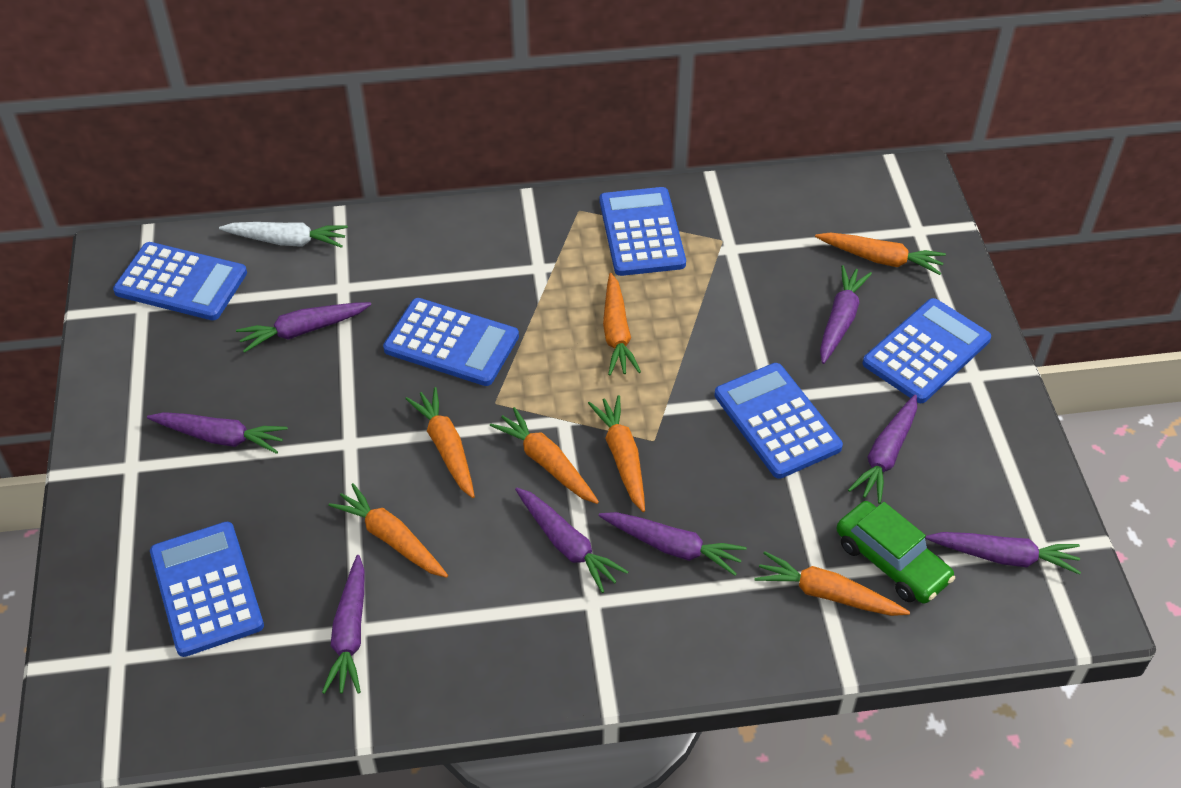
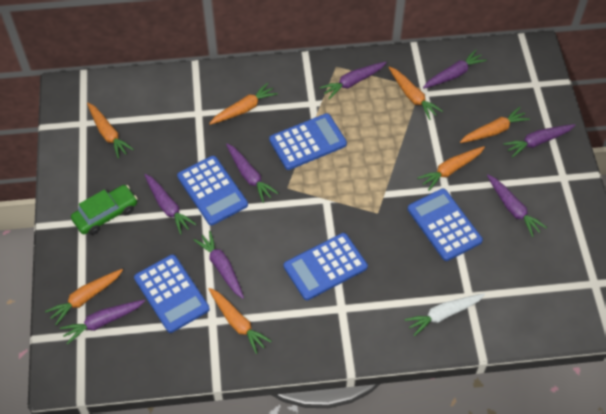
blue calculator: [113,242,247,320] [150,522,264,657] [383,298,519,386] [600,187,686,276] [714,363,843,479] [862,298,991,403] = 6 -> [134,254,210,333] [177,156,248,225] [269,113,347,170] [284,233,368,300] [408,188,483,261] = 5

